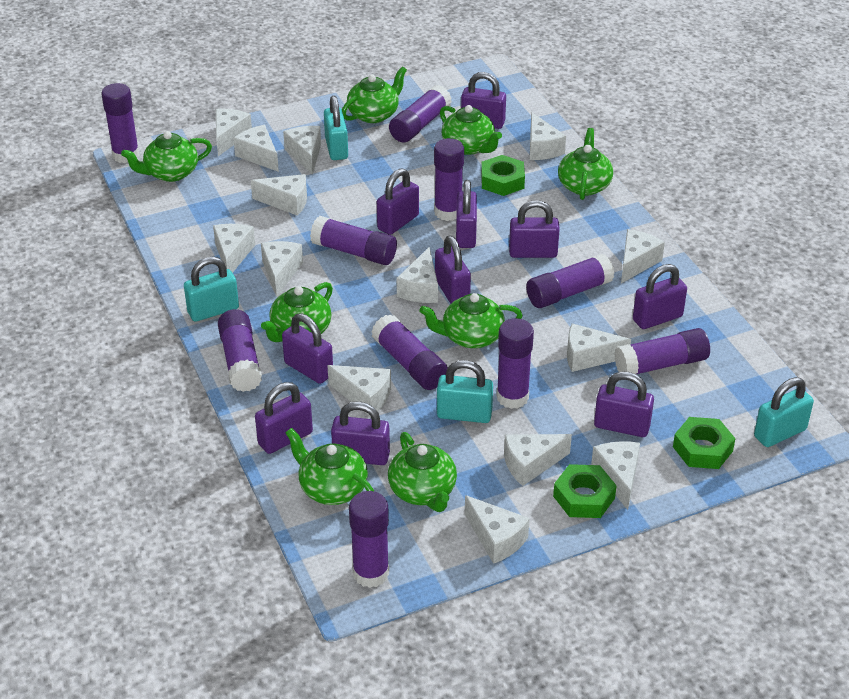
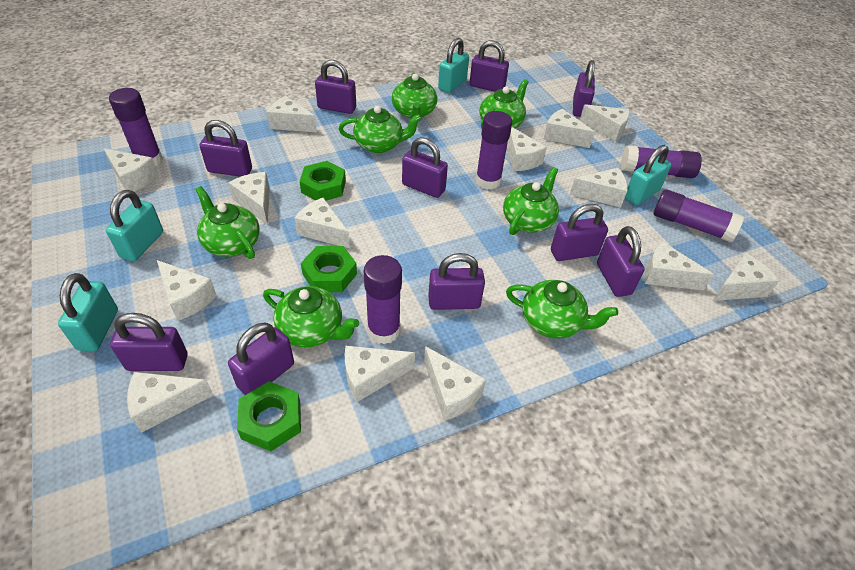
green teapot: [121,131,212,182] [261,282,333,342] [285,428,374,505] [342,66,407,123] [388,432,457,512] [419,293,523,348] [440,105,502,155] [558,128,613,200] = 8 -> [195,186,260,259] [263,286,359,347] [339,106,422,153] [392,73,437,118] [479,79,529,128] [503,167,559,235] [506,280,618,339] = 7
purple glue stick: [101,83,140,163] [218,309,262,392] [310,216,397,265] [349,491,389,588] [371,314,448,390] [389,85,452,143] [434,138,464,221] [497,318,534,409] [526,254,614,308] [614,328,710,374] = 10 -> [109,88,163,166] [364,255,402,344] [475,111,512,190] [621,145,702,178] [654,189,744,242] = 5

